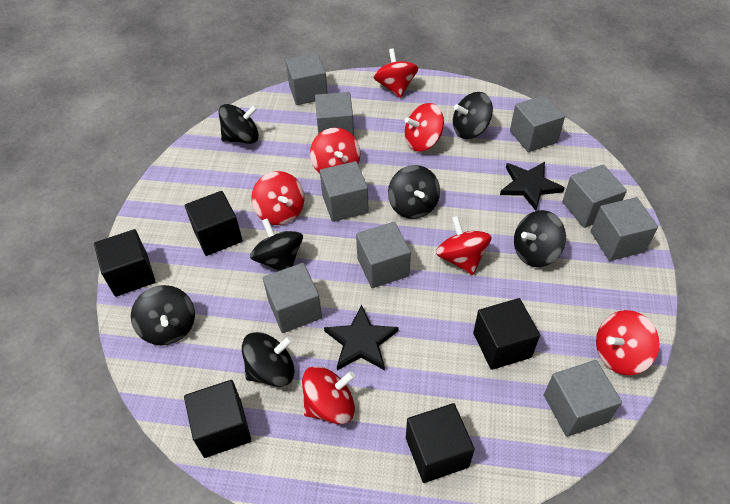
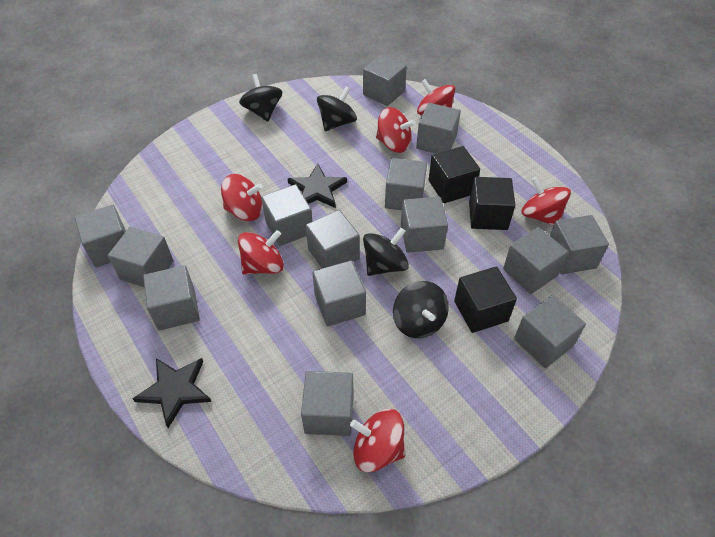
black cube: [94,229,156,297] [184,380,251,458] [185,191,243,256] [406,403,475,483] [473,298,540,370] = 5 -> [428,146,480,203] [454,266,517,333] [469,177,515,230] = 3
black spinning top: [131,285,195,345] [219,104,259,144] [242,332,295,387] [250,218,303,271] [388,165,440,219] [453,92,493,139] [514,210,566,267] = 7 -> [239,74,282,122] [317,87,357,131] [363,228,409,276] [393,281,449,338] = 4
grey cube: [263,263,322,333] [286,53,328,105] [315,92,354,136] [320,161,369,222] [356,222,411,288] [510,95,565,152] [544,360,622,437] [562,165,627,228] [591,197,658,261] = 9 -> [74,204,126,268] [108,227,174,287] [143,265,200,331] [261,184,312,246] [301,371,353,436] [306,210,360,268] [312,260,366,326] [363,54,407,106] [385,158,427,210] [401,197,448,253] [416,103,461,153] [503,227,568,294] [514,295,586,368] [550,215,609,274] = 14
red spinning top: [251,171,304,225] [302,366,355,424] [310,128,360,174] [373,48,418,98] [405,103,444,152] [436,216,492,275] [596,310,660,375] = 7 -> [221,174,263,221] [238,230,284,274] [350,409,405,472] [376,107,415,153] [417,79,455,115] [521,177,571,226] = 6

